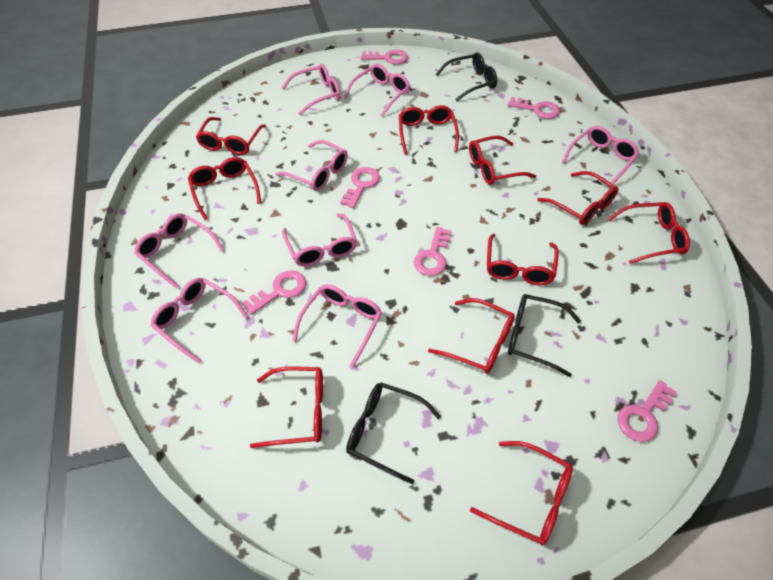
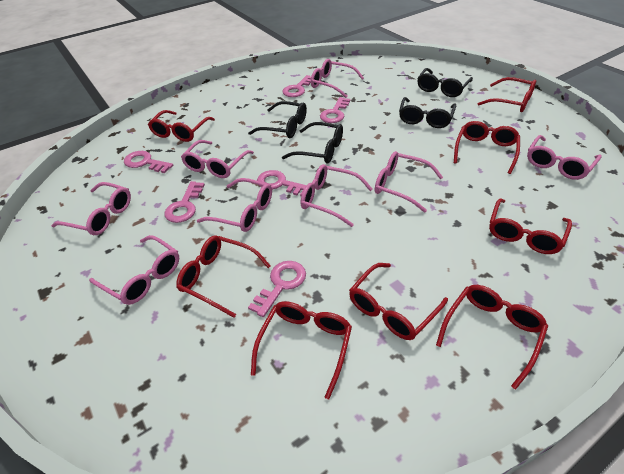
black glasses: [346,382,441,484] [436,52,497,101] [508,294,581,377] = 3 -> [248,101,307,138] [282,122,343,163] [399,97,456,128] [417,68,473,97] = 4
red glasses: [188,157,261,220] [196,117,266,155] [250,367,323,448] [399,105,459,155] [428,298,515,374] [469,136,536,185] [470,441,573,546] [487,234,559,285] [537,171,618,225] [608,202,690,264] = 10 -> [148,110,215,142] [176,236,270,318] [251,301,352,399] [349,263,448,340] [436,285,548,390] [454,121,520,174] [478,77,536,112] [489,198,572,254] = 8

